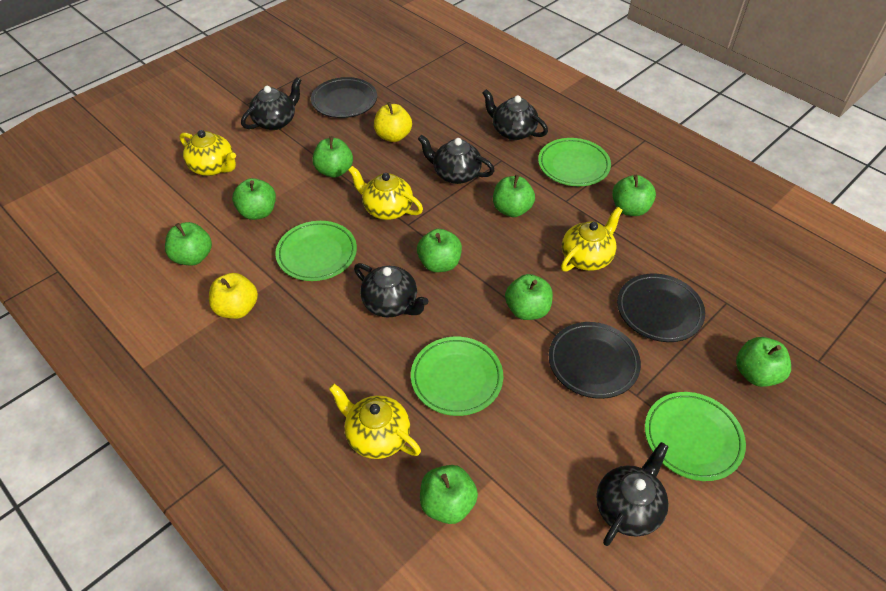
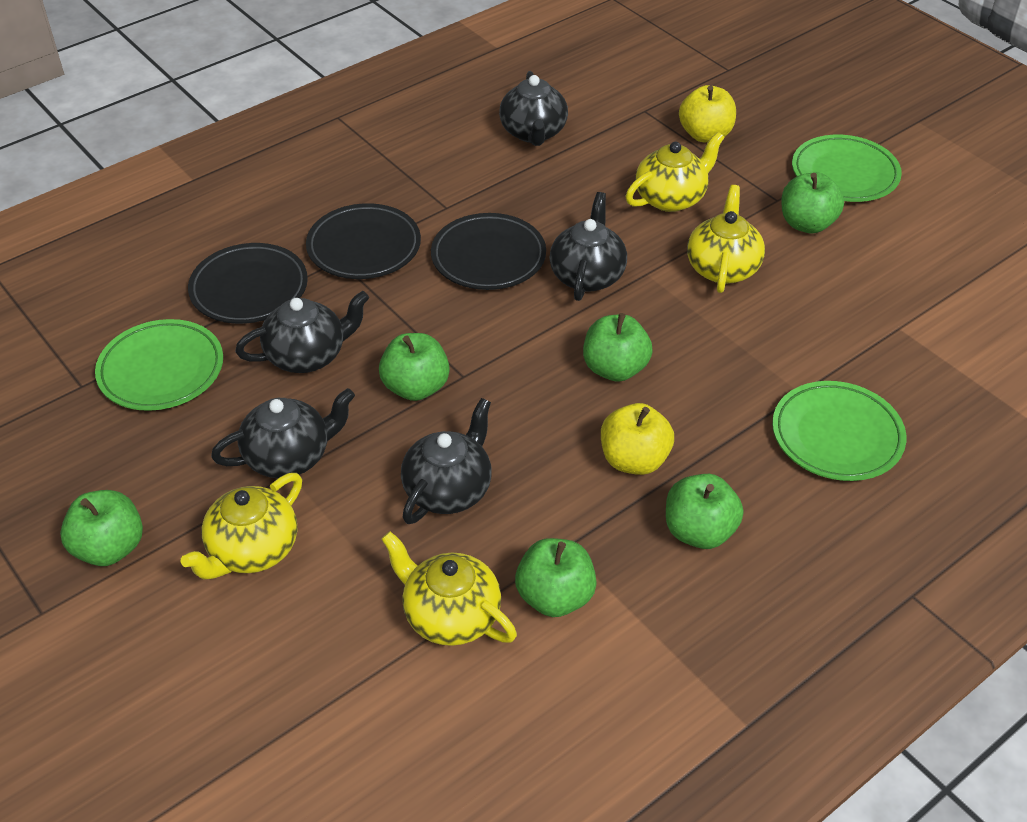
green apple: [165,222,212,266] [232,178,276,220] [312,136,353,178] [417,229,462,272] [420,465,478,524] [493,175,535,217] [505,274,553,320] [612,175,656,216] [736,337,791,387] = 9 -> [60,490,143,566] [379,333,450,401] [515,538,597,617] [583,313,653,382] [666,474,744,549] [781,172,844,233] = 6
green plate: [275,221,357,281] [411,337,503,416] [538,138,611,186] [645,392,746,481] = 4 -> [95,319,223,411] [772,381,906,481] [792,135,902,202] = 3

